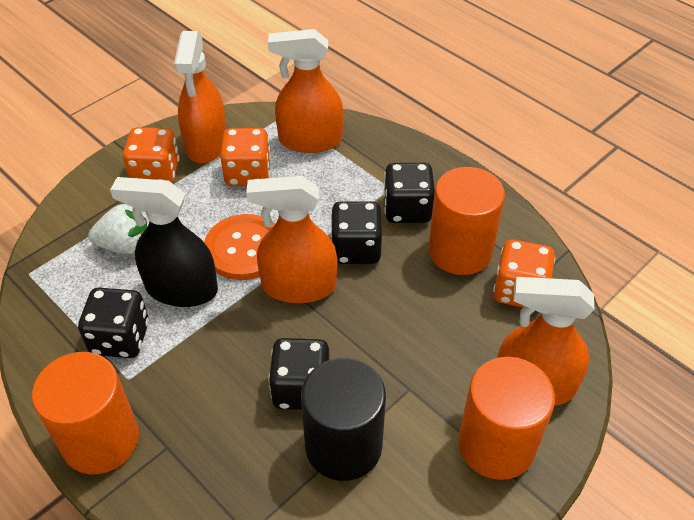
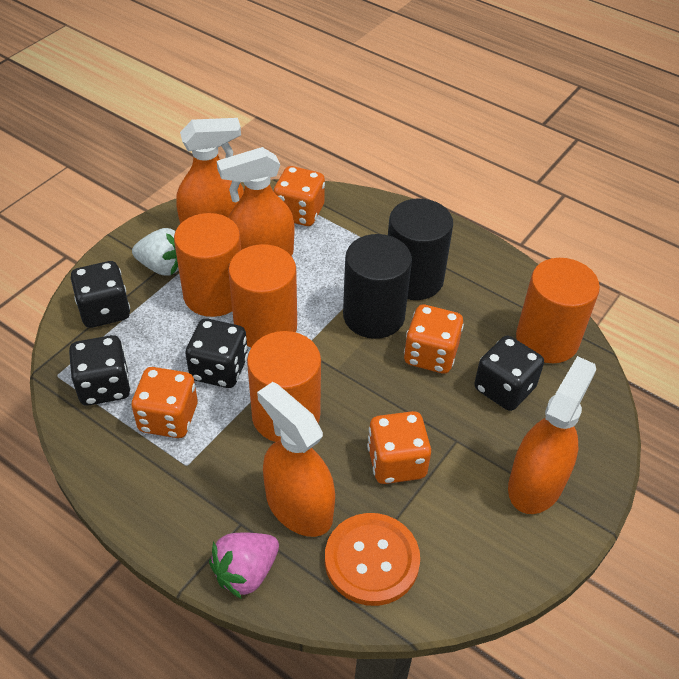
black cylinder: [301,358,386,481] = 1 -> [343,234,412,339] [388,199,453,300] = 2
black spray bottle: [110,177,218,307] = 1 -> none = 0
orange cylinder: [32,352,139,474] [428,167,505,275] [458,357,555,480] = 3 -> [174,213,241,317] [228,244,297,348] [247,331,321,442] [516,258,600,363] = 4
orange dice: [123,127,180,183] [220,128,271,186] [493,239,555,307] = 3 -> [132,367,197,438] [273,166,325,226] [367,411,431,484] [404,304,464,374] = 4
pink strawberry: none = 0 -> [209,533,279,599] = 1

